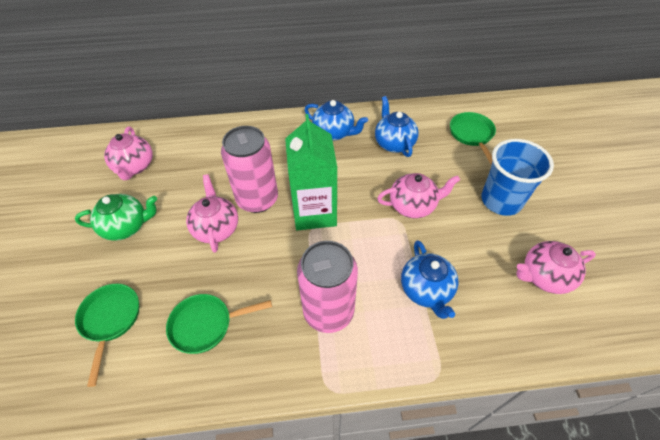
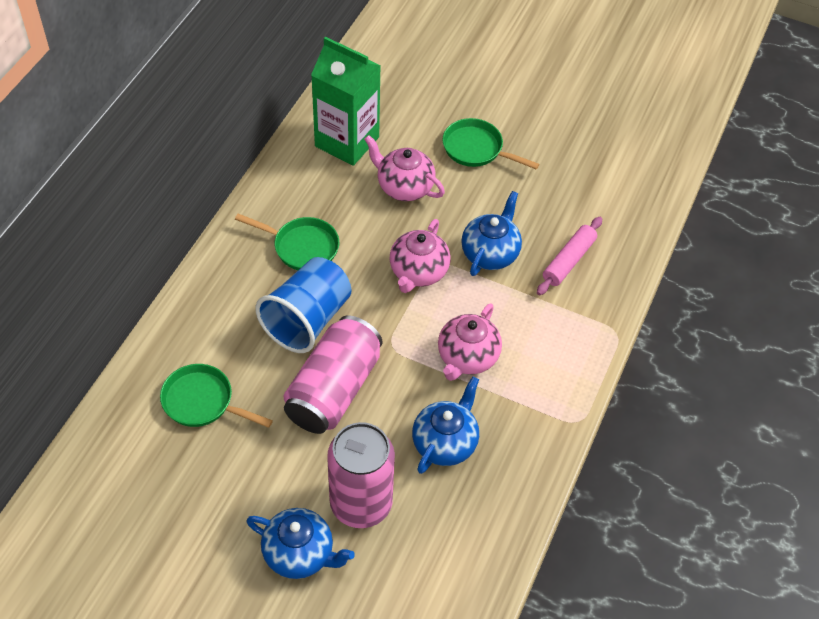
green teapot: [75,194,157,241] = 1 -> none = 0
pink rolling pin: none = 0 -> [537,217,602,295] = 1
pink teapot: [104,126,153,180] [186,174,238,253] [377,173,460,218] [516,241,596,294] = 4 -> [364,135,445,201] [390,219,450,293] [438,303,502,381] = 3

